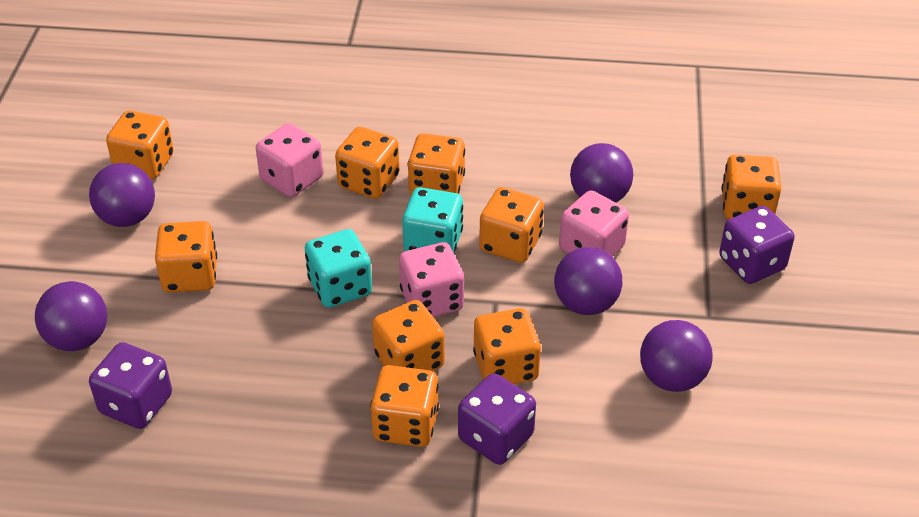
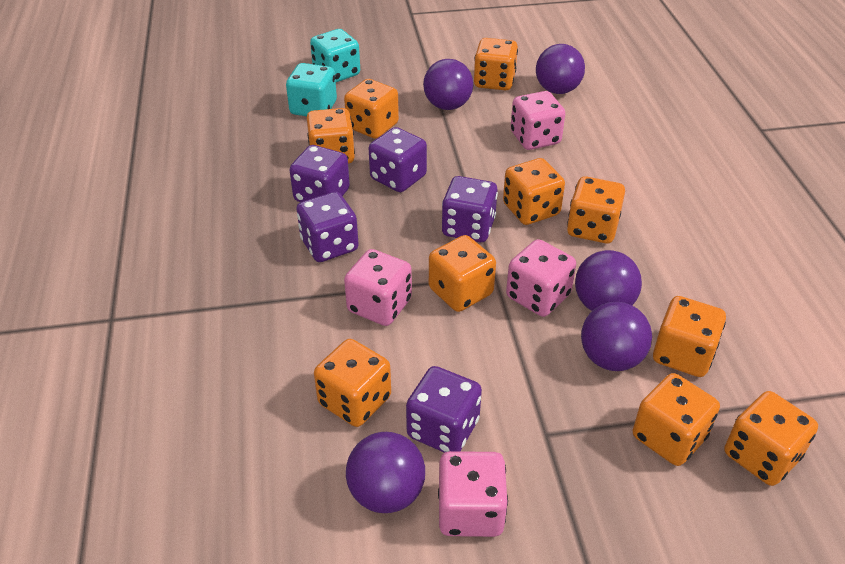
orange dice: [106,110,174,179] [155,221,217,293] [335,127,400,199] [370,365,439,447] [372,300,445,371] [408,133,465,195] [473,308,541,384] [479,187,544,263] [721,154,782,219] = 9 -> [307,108,355,164] [314,339,391,427] [344,79,399,139] [429,235,496,312] [474,38,518,90] [503,158,565,225] [567,176,625,243] [633,373,720,466] [653,296,726,377] [724,391,818,486] = 10
pink dice: [256,123,323,197] [399,242,464,317] [559,190,629,257] = 3 -> [344,249,412,326] [438,451,508,537] [506,239,576,317] [511,91,565,150] = 4
purple dice: [89,342,172,429] [458,373,536,465] [719,206,795,284] = 3 -> [290,145,350,202] [296,192,359,262] [369,127,427,192] [406,366,482,453] [442,176,498,242] = 5

